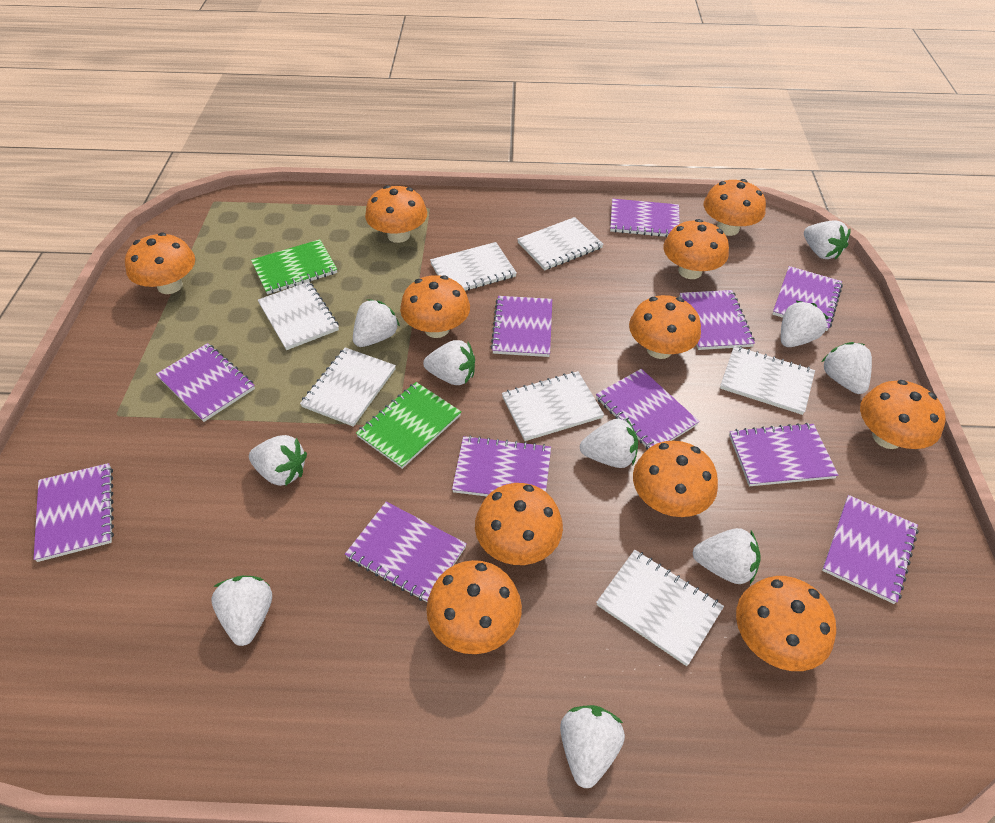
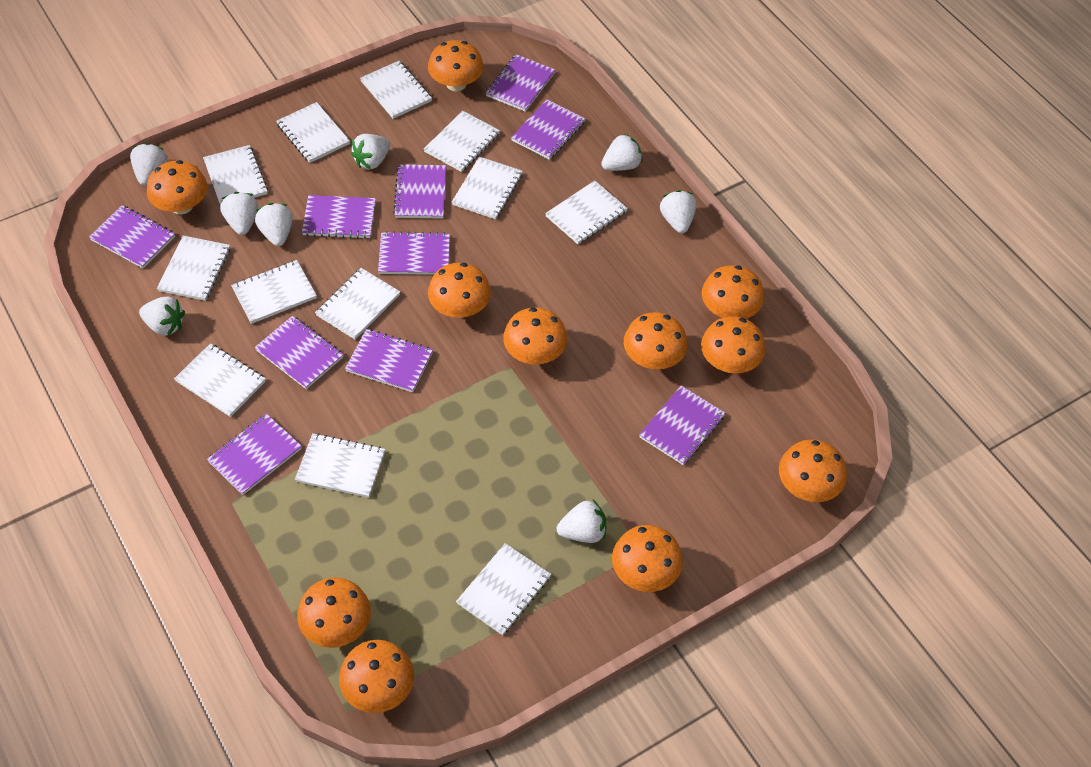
green notebook: [251,239,337,294] [356,382,461,469] = 2 -> none = 0
purple notebook: [34,463,114,562] [156,343,255,422] [345,502,467,602] [452,435,551,496] [491,296,552,357] [596,369,699,449] [610,199,680,237] [679,290,755,350] [729,423,838,486] [772,266,843,331] [822,495,919,604] = 11 -> [89,205,175,268] [207,413,302,495] [255,316,344,389] [302,195,376,239] [345,329,433,392] [378,231,450,275] [393,164,447,219] [486,54,555,112] [511,99,585,160] [639,385,725,465] = 10
white notebook: [258,281,339,350] [300,347,396,427] [430,242,517,291] [502,371,604,441] [517,217,603,270] [596,550,724,666] [720,346,815,415] = 7 -> [157,236,230,301] [174,343,266,417] [203,145,268,205] [231,260,317,324] [276,102,350,163] [295,433,385,498] [315,268,400,340] [360,61,432,119] [424,111,500,172] [452,156,523,220] [456,543,551,635] [545,181,628,244] = 12
white strawberry: [212,576,272,646] [249,435,307,486] [353,299,400,347] [423,340,475,385] [560,705,625,788] [580,418,638,468] [693,528,760,584] [781,301,829,347] [804,220,851,260] [822,342,872,394] = 10 -> [130,143,168,186] [139,297,185,336] [220,192,258,235] [255,203,293,246] [351,134,390,169] [556,500,606,543] [601,134,643,171] [660,190,696,233] = 8

